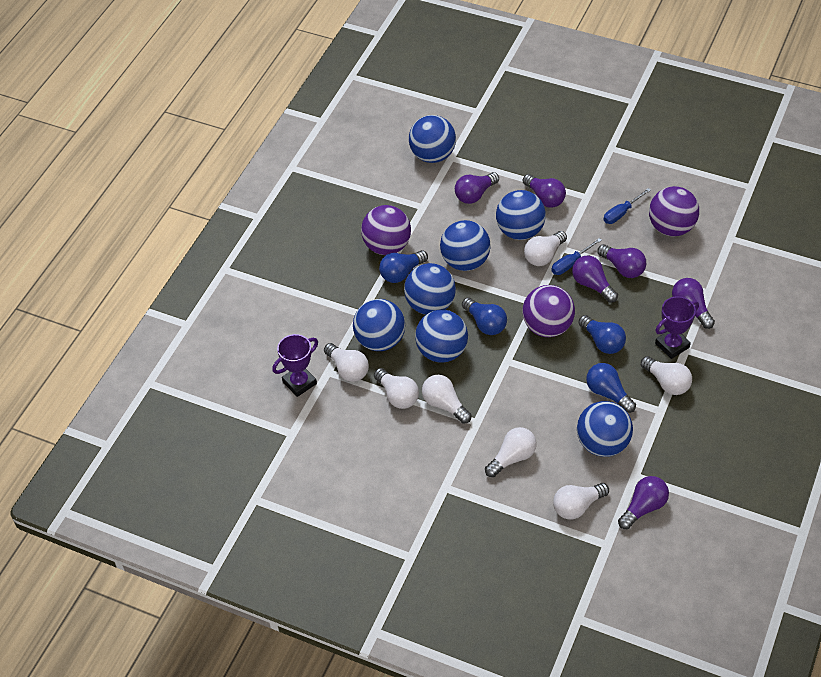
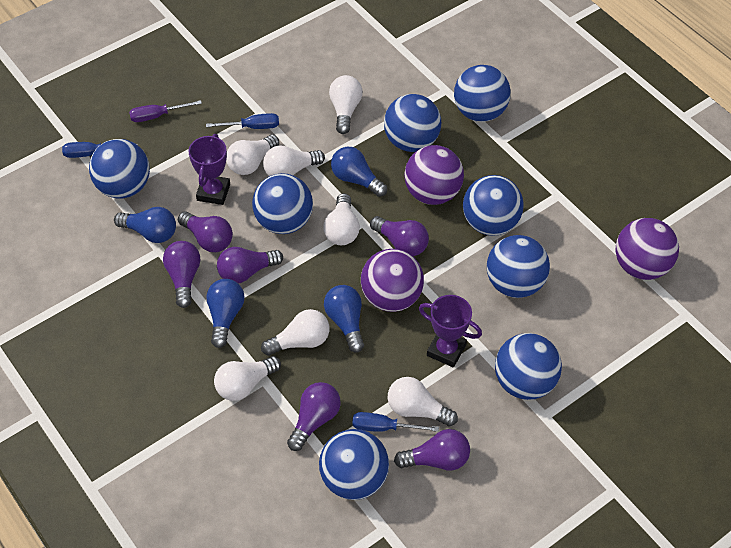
blue ball: [353,299,405,351] [404,263,456,315] [409,115,456,163] [415,310,468,363] [440,220,491,271] [496,190,546,240] [577,401,633,457] = 7 -> [89,139,150,199] [252,173,313,234] [319,429,389,500] [384,94,441,152] [454,65,511,122] [463,175,524,236] [487,235,550,298] [495,333,562,400] = 8
blue screwdriver: [551,238,602,275] [603,188,651,224] = 2 -> [62,142,138,158] [206,113,279,129] [352,412,439,432] = 3
purple screwdriver: none = 0 -> [129,100,202,122] = 1

